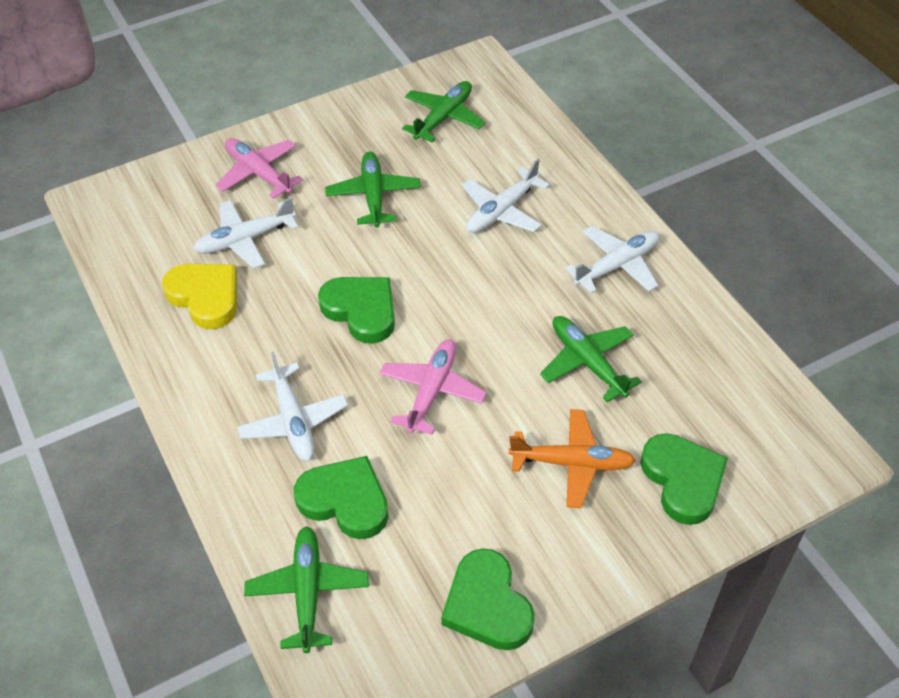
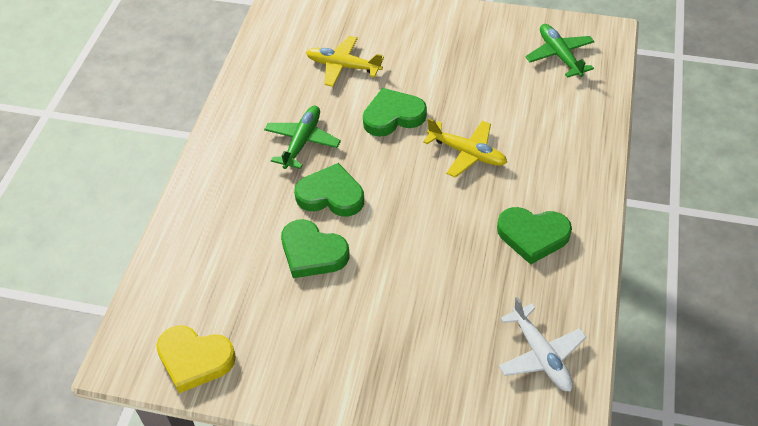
green plane: [244,526,369,653] [325,151,421,227] [402,81,485,142] [540,316,642,402] = 4 -> [264,106,341,169] [525,24,595,78] = 2
orange plane: [509,409,636,508] = 1 -> none = 0
pink plane: [215,138,303,199] [379,339,486,435] = 2 -> none = 0
white plane: [193,197,298,269] [237,351,348,461] [462,159,550,233] [565,226,659,294] = 4 -> [499,297,587,391] = 1
yellow plane: none = 0 -> [306,36,384,87] [423,118,507,178] = 2

